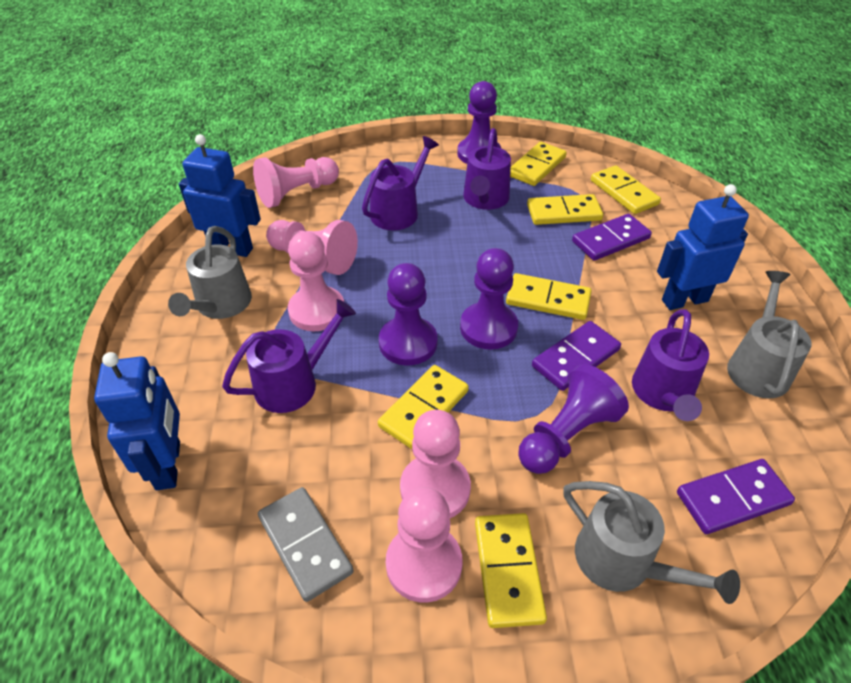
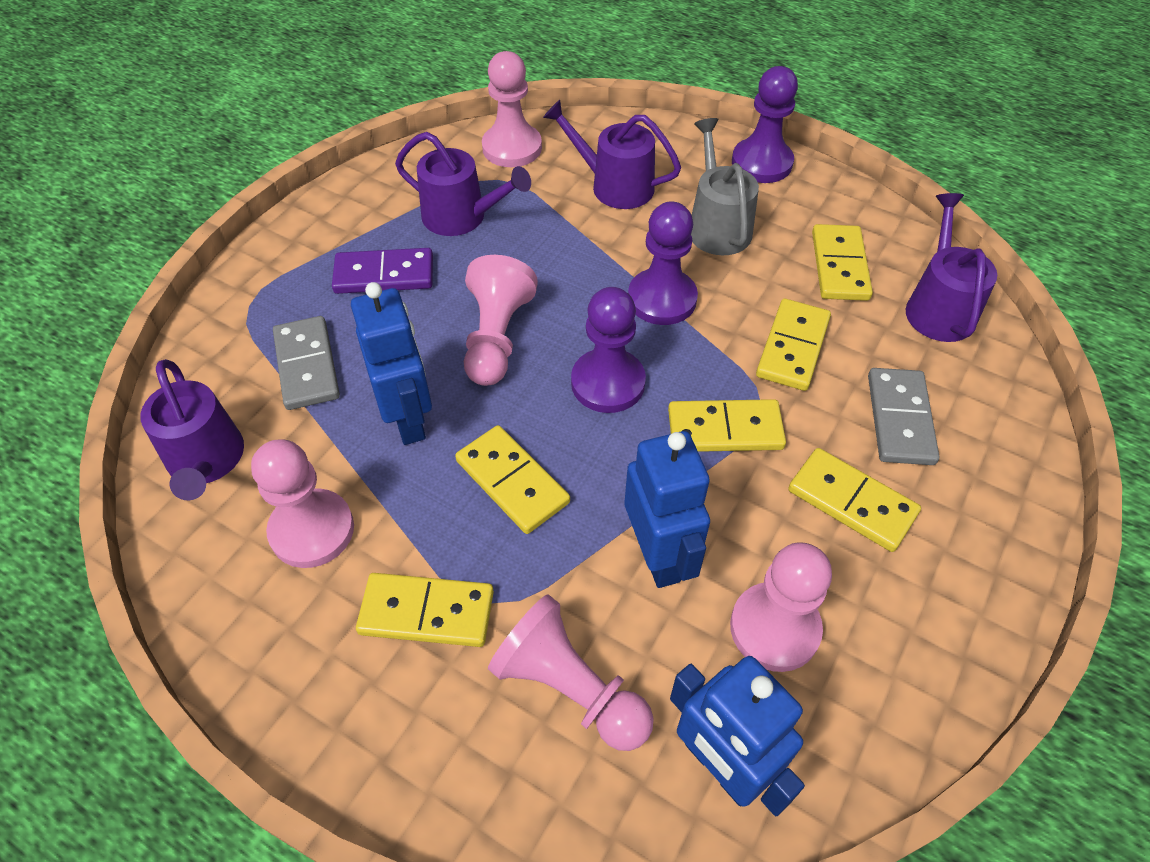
grey domino: [258,487,354,602] = 1 -> [273,316,340,410] [868,368,940,465] = 2
grey watering can: [168,226,252,319] [563,481,740,604] [727,271,811,398] = 3 -> [691,118,759,255] = 1
purple domino: [532,321,621,391] [572,214,652,261] [677,459,795,534] = 3 -> [332,248,433,294] = 1
purple pawn: [379,263,438,366] [457,81,501,164] [460,248,518,350] [518,364,629,474] = 4 -> [571,287,646,413] [628,202,698,325] [732,66,798,183] = 3

